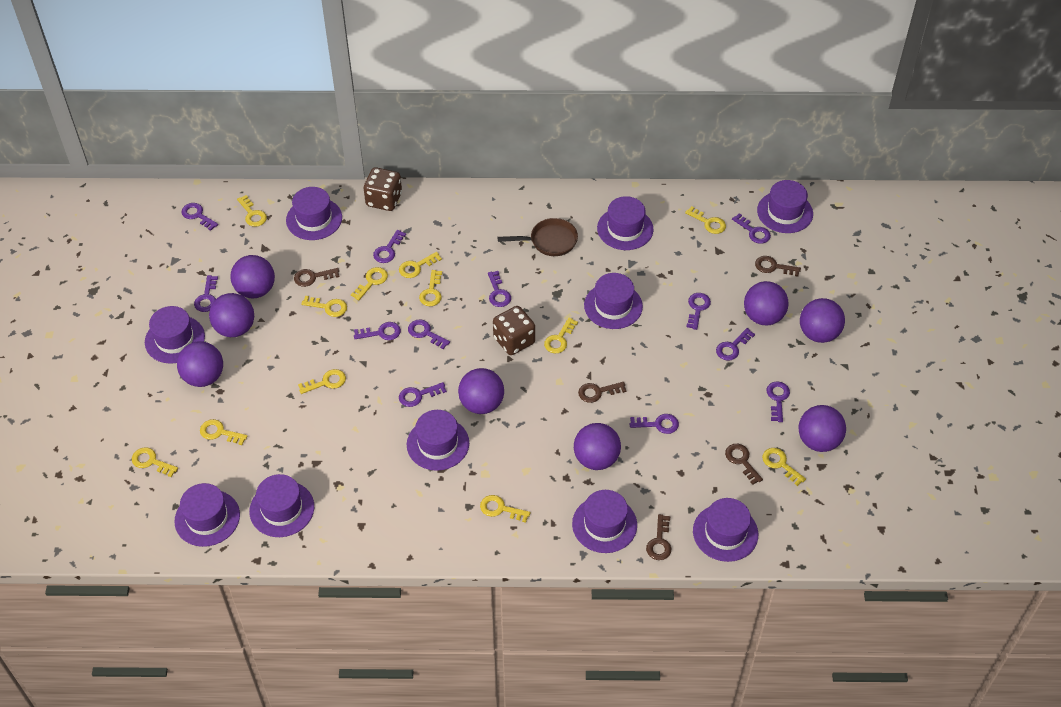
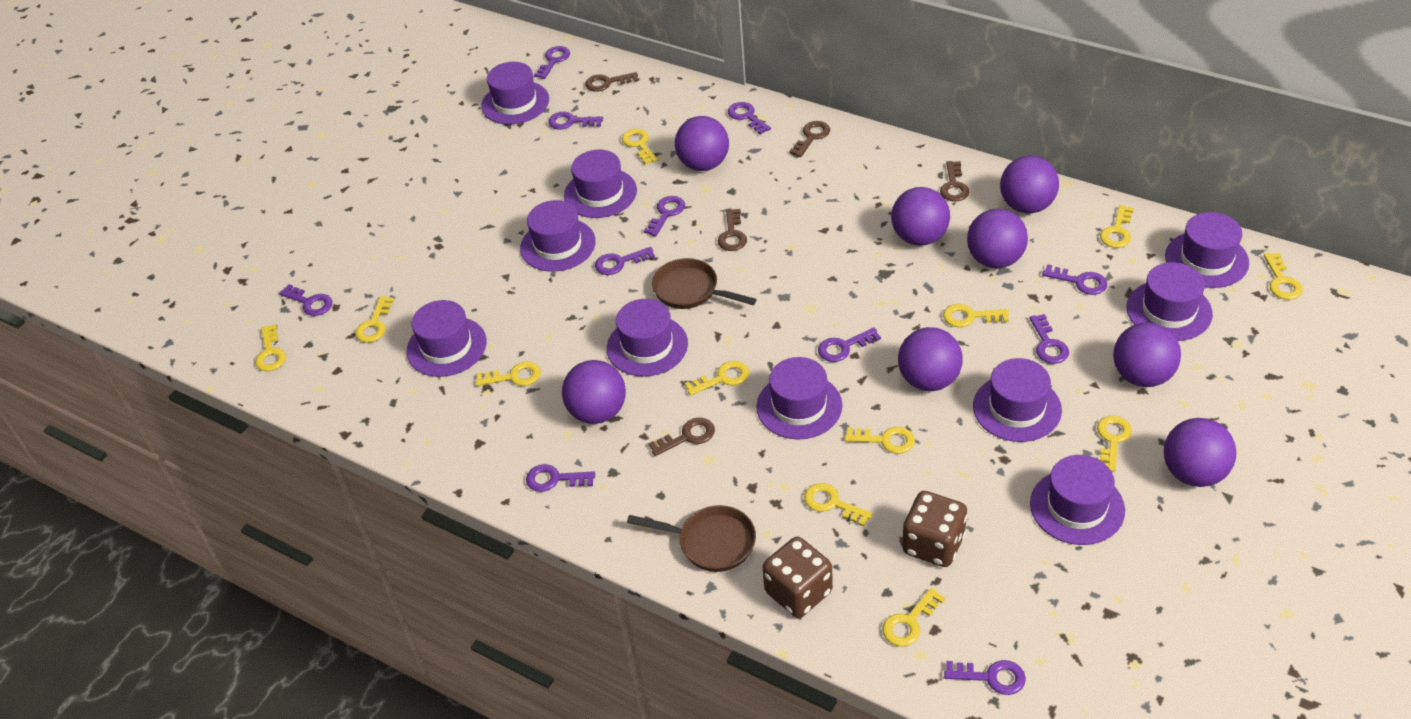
brown pan: [497,218,578,256] = 1 -> [627,505,756,572] [652,258,757,309] = 2
purple key: [181,203,218,231] [194,275,218,312] [354,322,401,340] [373,230,406,263] [399,382,447,407] [408,319,450,349] [488,271,511,307] [630,414,679,434] [686,293,711,330] [716,328,755,361] [732,213,771,244] [767,381,790,422] = 12 -> [279,284,333,316] [526,464,595,492] [534,46,570,79] [548,112,603,130] [595,247,655,275] [644,196,685,236] [728,102,771,135] [818,327,881,362] [944,660,1026,695] [1029,314,1069,364] [1042,264,1107,295] = 11

